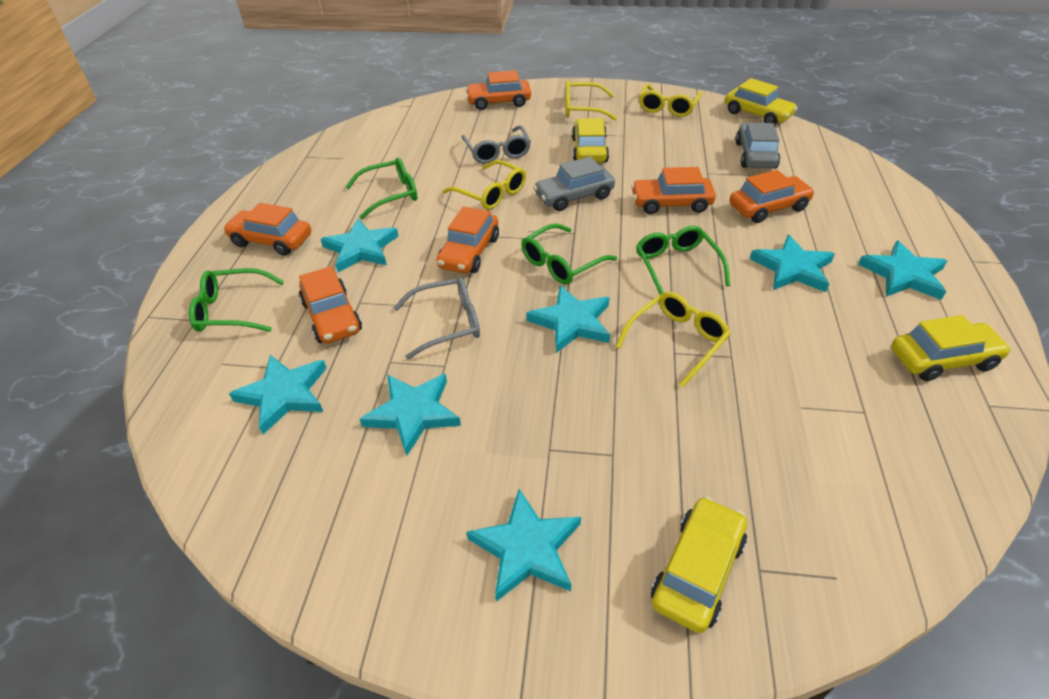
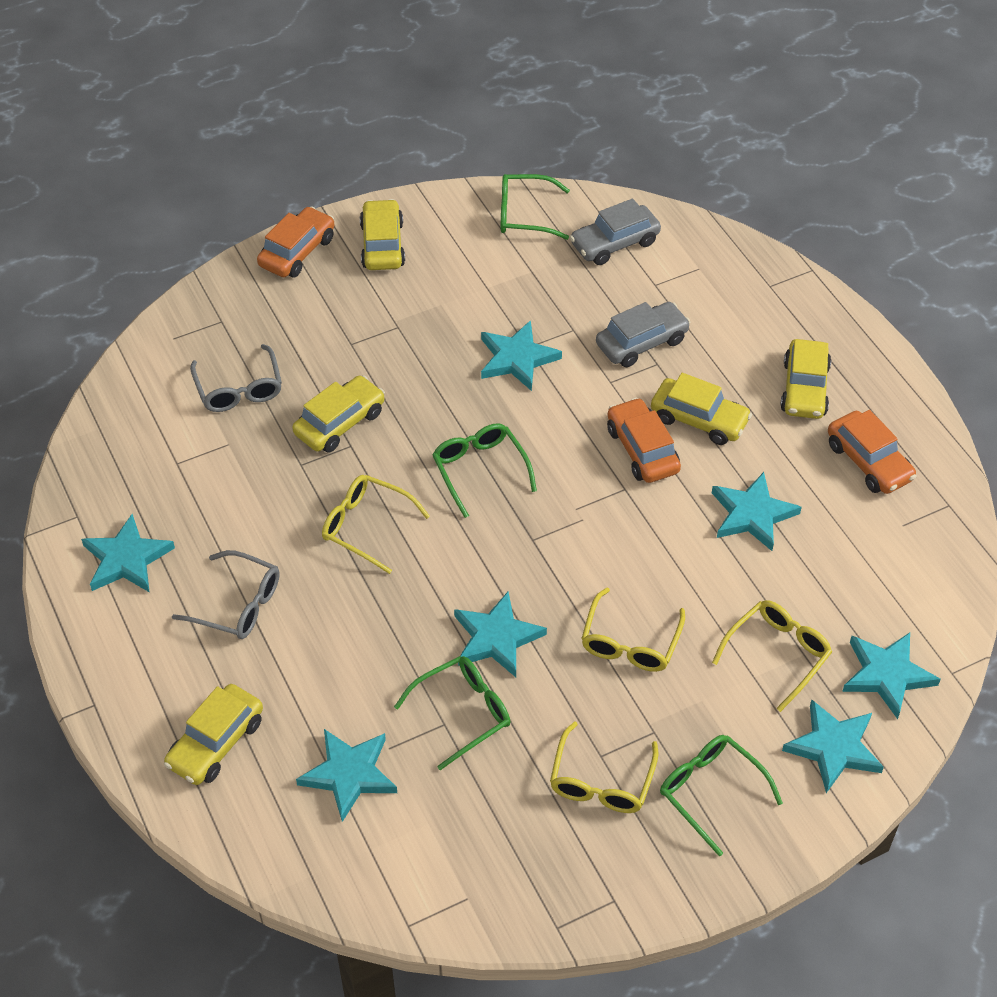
orange car: [223,203,311,256] [299,266,362,344] [436,206,499,273] [465,70,531,110] [631,167,716,214] [730,170,815,223] = 6 -> [257,206,334,278] [607,398,681,483] [828,410,917,494] = 3
yellow car: [572,118,609,163] [651,496,747,633] [725,78,798,124] [891,315,1011,381] = 4 -> [164,684,263,785] [292,375,385,453] [360,199,405,270] [651,373,752,445] [780,339,831,419] = 5

